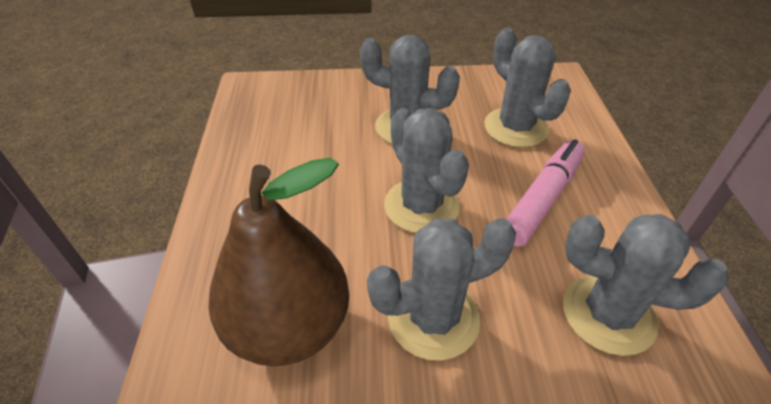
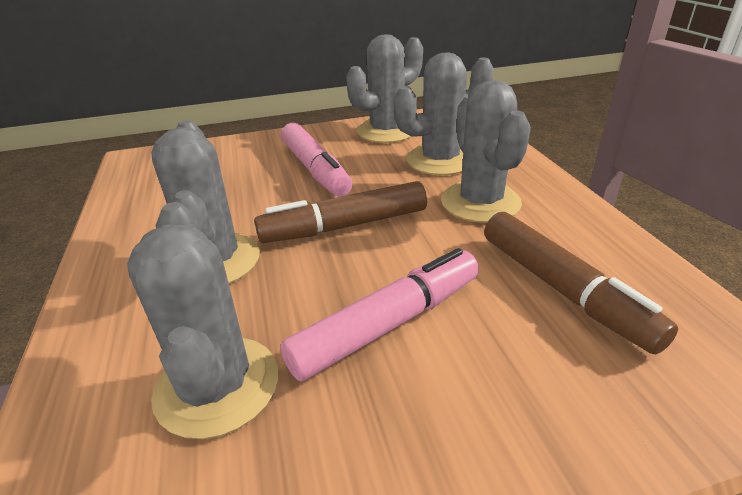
brown marker: none = 0 -> [254,181,427,243] [484,212,678,354] = 2
brown pear: [208,158,349,366] = 1 -> none = 0
pink marker: [507,139,585,247] = 1 -> [280,248,479,382] [281,123,353,197] = 2

